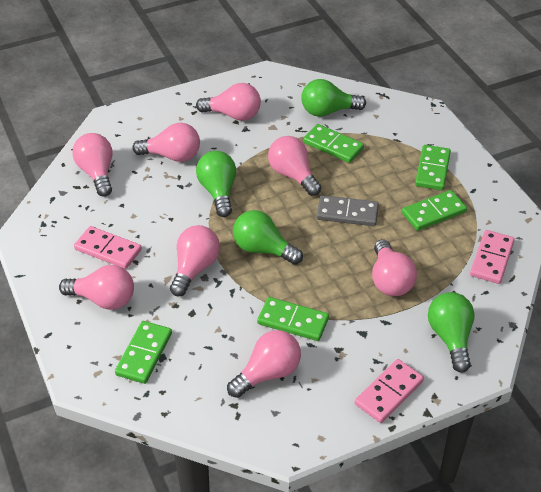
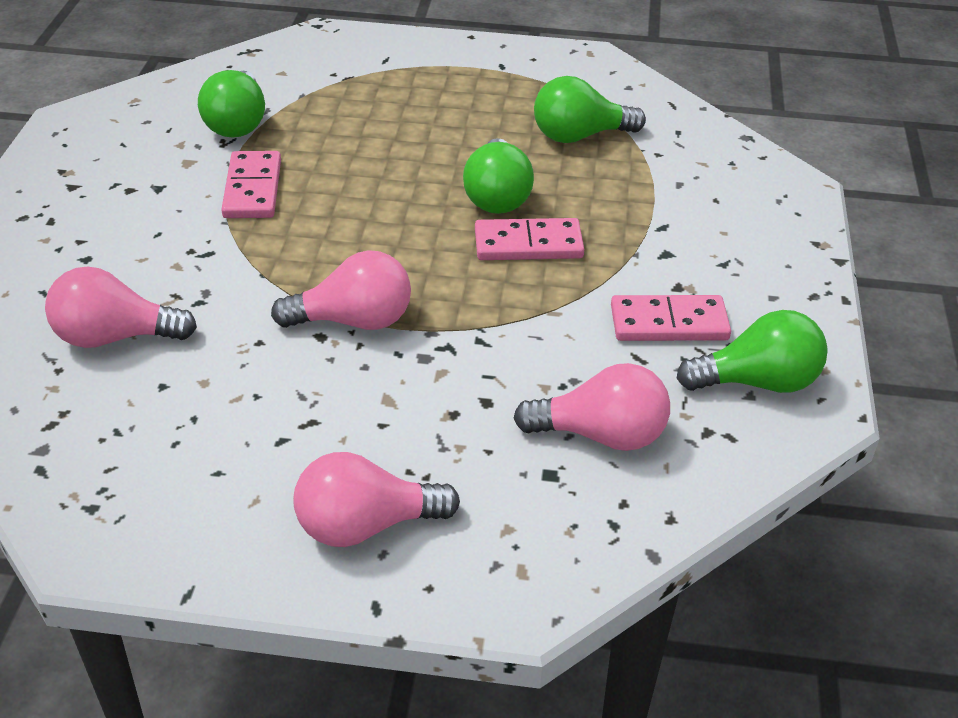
green domino: [115,321,172,384] [257,297,329,341] [303,124,364,163] [402,190,467,231] [415,145,451,190] = 5 -> none = 0
grey domino: [316,195,379,226] = 1 -> none = 0
pink light bulb: [59,265,134,310] [72,133,113,197] [133,123,200,162] [170,225,220,297] [196,83,261,121] [227,330,301,398] [268,136,321,196] [372,239,417,296] = 8 -> [45,266,197,348] [271,250,411,330] [293,452,460,547] [514,363,670,451] = 4

